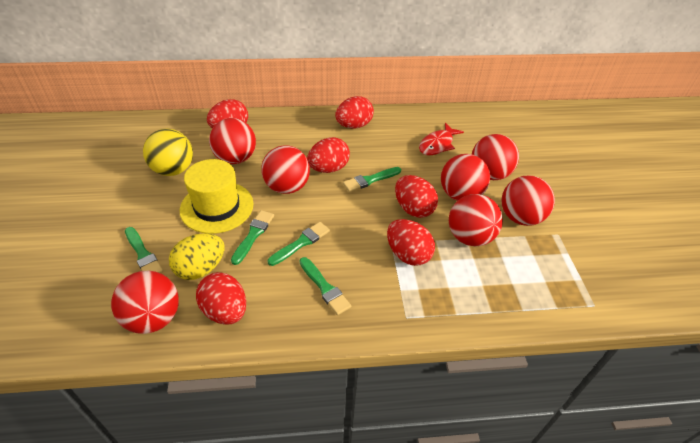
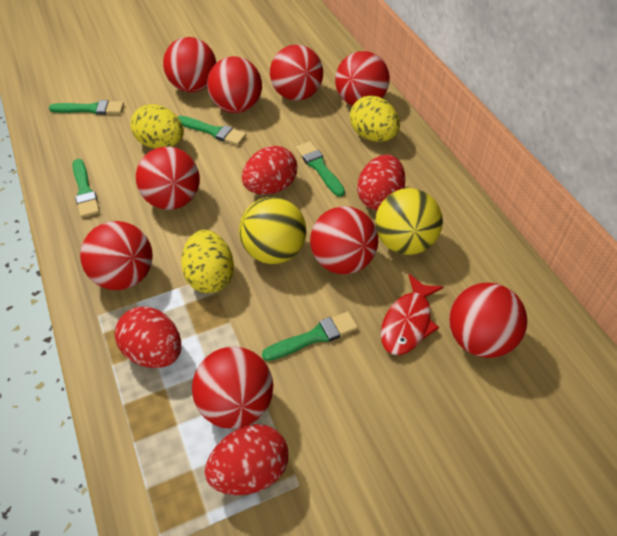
red ball: [111,271,179,334] [209,118,256,164] [261,145,310,194] [441,154,490,201] [449,194,503,246] [472,134,519,180] [501,175,555,226] = 7 -> [80,221,153,290] [136,147,200,210] [163,37,217,93] [192,347,273,429] [207,56,262,113] [270,45,323,101] [310,206,378,274] [335,51,390,106] [449,282,527,358] = 9
red egg: [196,272,246,325] [207,99,248,128] [307,137,350,173] [335,96,374,129] [387,219,435,266] [395,175,438,218] = 6 -> [115,307,181,368] [205,424,288,495] [242,146,297,195] [357,155,406,210] = 4
yellow ball: [143,129,193,176] = 1 -> [239,197,306,264] [375,188,443,255] = 2
yellow egg: [169,233,225,280] = 1 -> [131,104,184,149] [181,230,234,294] [350,96,400,142] = 3
yellow hat: [180,159,254,234] = 1 -> none = 0

